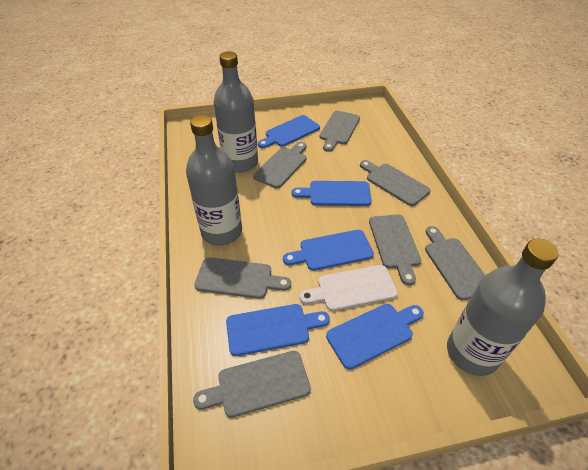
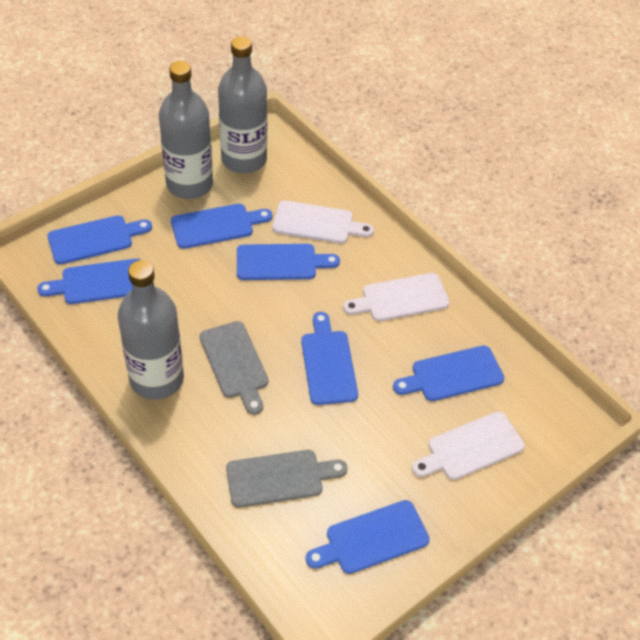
blue cutting board: [226,304,330,356] [258,115,320,148] [283,230,374,271] [291,181,372,206] [326,304,424,370] = 5 -> [37,258,140,304] [47,215,152,264] [171,204,272,249] [237,244,340,280] [301,312,358,405] [306,500,430,574] [393,345,504,401] = 7
grey cutting board: [193,351,311,418] [194,257,291,299] [253,142,307,188] [320,111,360,152] [360,160,430,206] [369,214,421,285] [425,226,485,300] = 7 -> [200,321,268,415] [226,450,347,508] = 2
white cutting board: [299,265,398,311] = 1 -> [272,201,374,244] [343,273,450,321] [412,411,525,480] = 3

